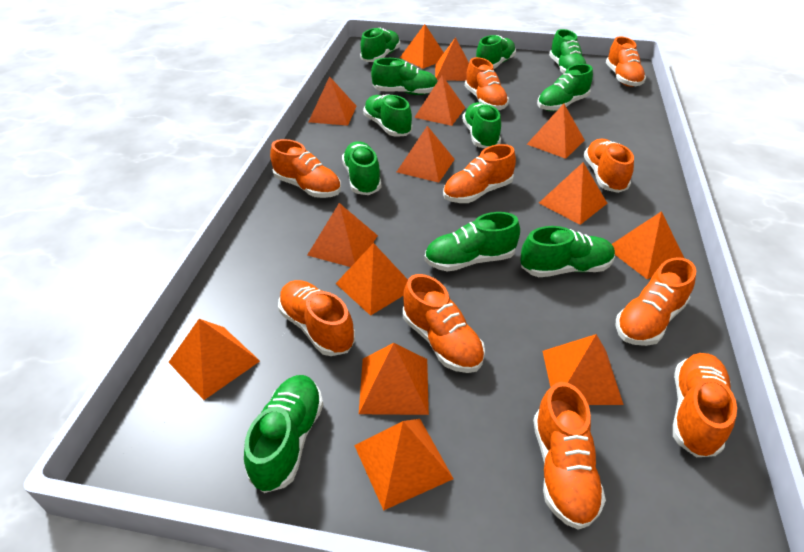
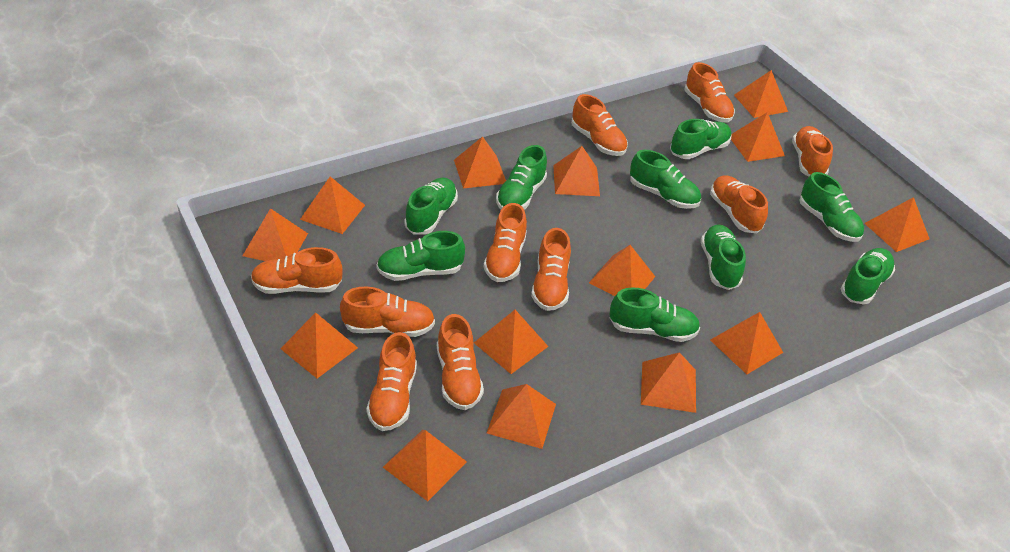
green shoe: [244,375,323,493] [342,141,381,195] [360,28,400,62] [363,94,412,137] [371,58,438,95] [424,212,520,272] [462,102,501,148] [476,35,516,69] [521,226,615,277] [537,64,593,111] [549,29,586,73] = 11 -> [376,231,465,281] [404,178,458,234] [496,145,547,210] [609,287,700,342] [630,150,701,209] [670,119,732,159] [701,225,746,290] [799,172,864,242] [841,248,895,304] = 9

